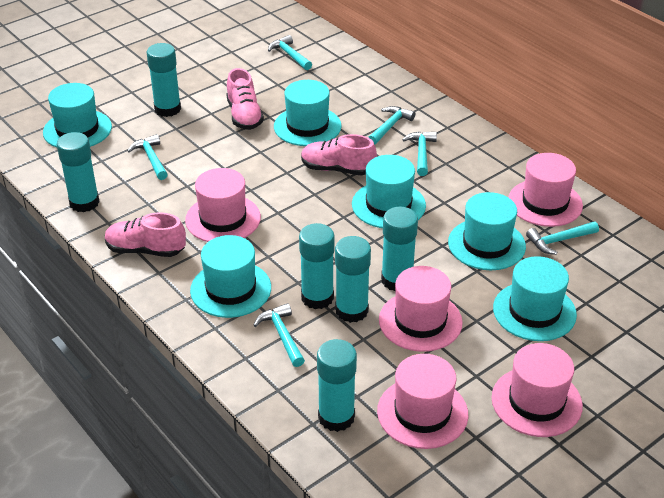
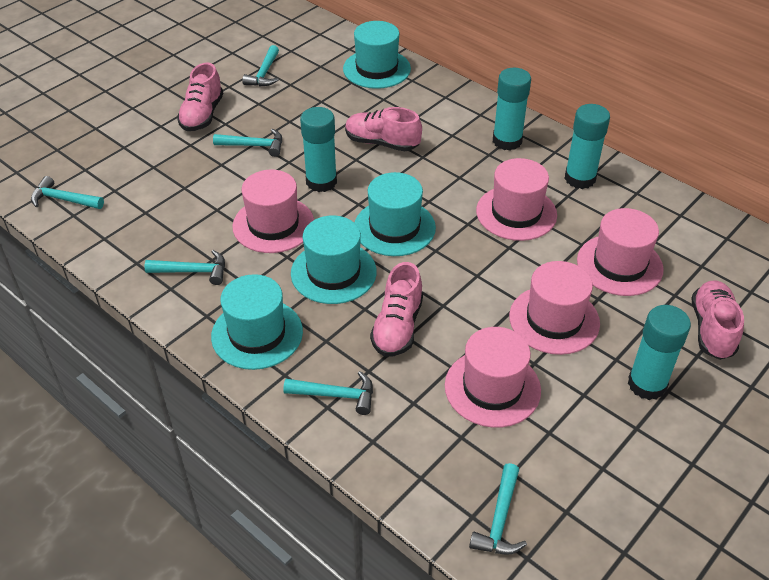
pink shoe: [105,213,186,257] [226,68,264,130] [301,134,377,175] = 3 -> [177,63,223,131] [345,107,422,151] [370,262,423,357] [692,280,744,360] = 4
turquoise glue stick: [57,132,100,212] [147,43,181,117] [299,223,335,309] [317,339,357,432] [335,236,371,323] [381,207,418,291] = 6 -> [300,107,337,192] [493,68,531,150] [565,104,610,189] [628,305,691,400] = 4
turquoise hat: [43,83,112,147] [190,235,271,318] [274,80,342,146] [352,155,426,228] [448,192,526,270] [493,256,577,341] = 6 -> [211,274,303,370] [291,216,377,304] [343,21,411,89] [355,172,436,256] = 4

